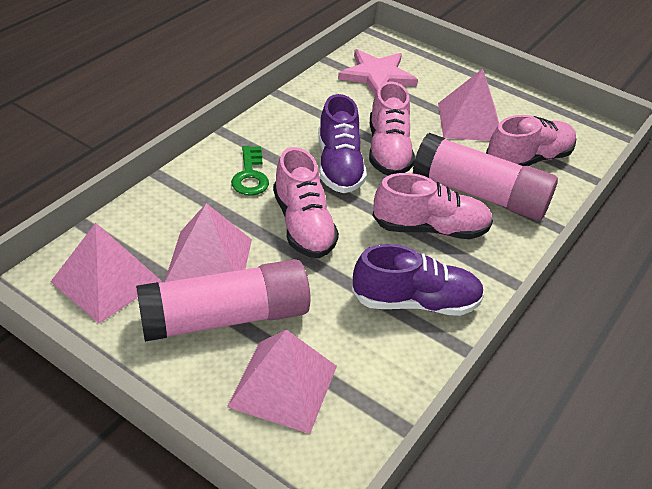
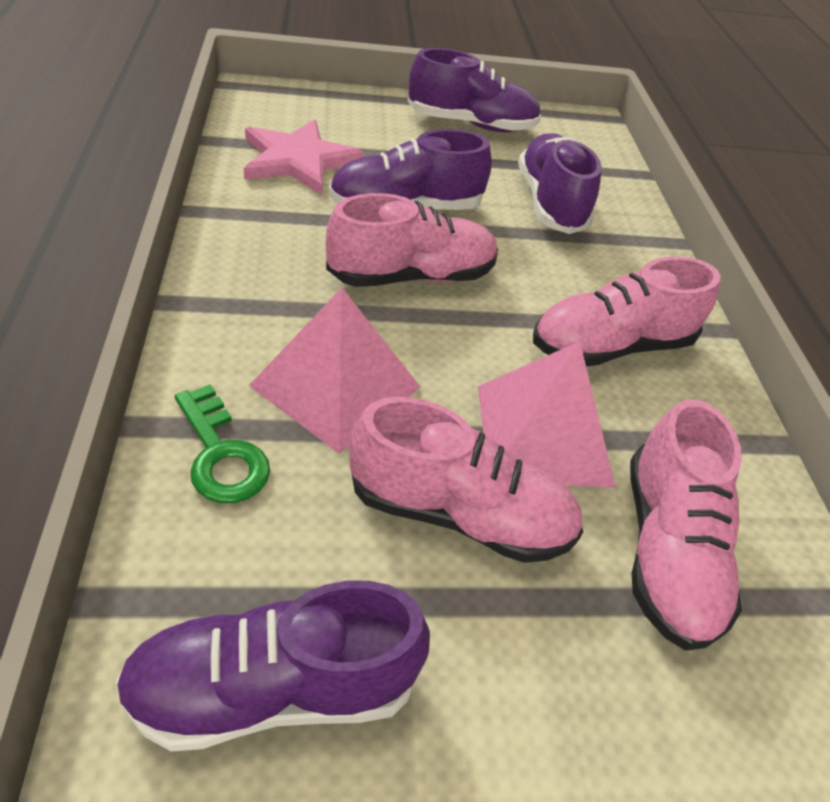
pink glue stick: [136,259,311,342] [413,133,558,221] = 2 -> none = 0
pink pyramid: [51,223,162,324] [165,203,252,282] [227,329,337,434] [438,69,499,141] = 4 -> [249,288,420,454] [478,341,616,488] = 2
purple shoe: [318,94,367,193] [352,244,485,316] = 2 -> [115,581,430,752] [329,129,492,210] [408,48,541,132] [518,133,602,234] = 4

